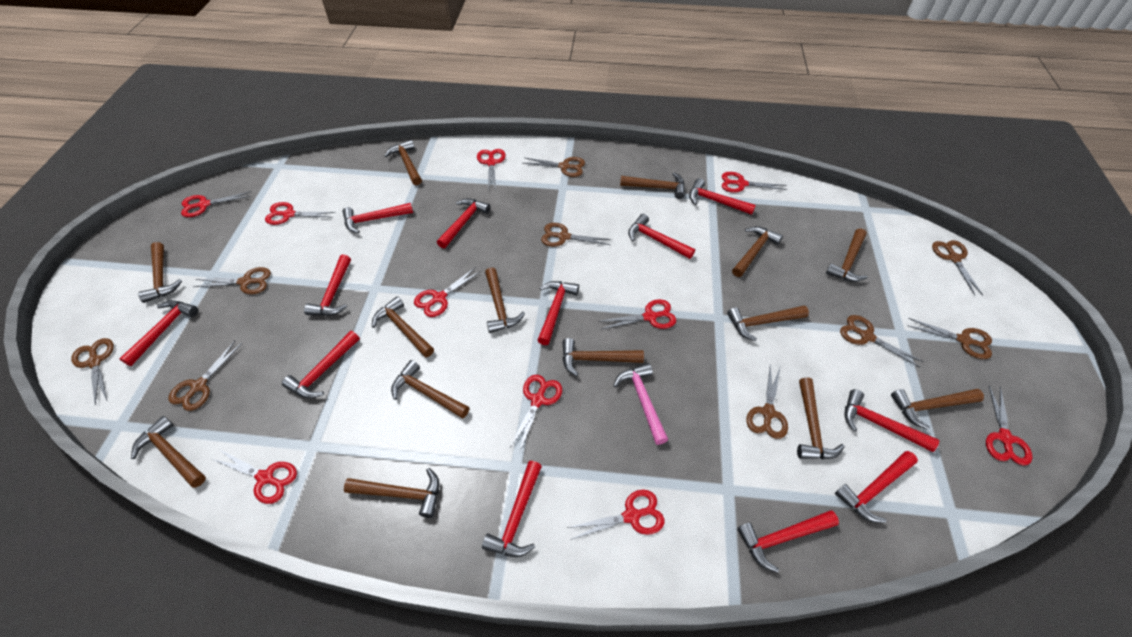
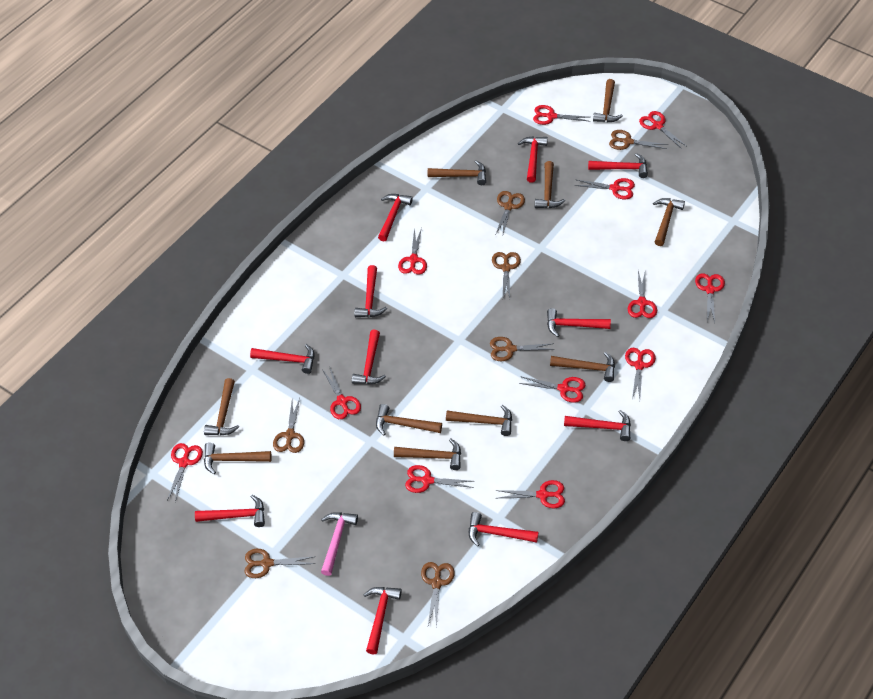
brown hammer: [131,416,206,488] [138,242,182,303] [344,468,439,518] [372,296,434,357] [385,140,422,185] [391,360,470,419] [485,267,525,333] [562,338,644,377] [620,173,685,199] [727,305,809,341] [732,226,783,277] [797,377,844,459] [826,229,867,282] [891,389,984,430] = 14 -> [204,378,239,435] [204,443,272,474] [376,404,442,435] [394,438,461,470] [428,160,486,185] [446,405,512,436] [535,161,565,208] [550,352,615,382] [593,79,623,122] [653,198,685,246] = 10
brown scissors: [71,338,114,406] [169,341,242,411] [193,267,271,294] [523,157,585,177] [541,223,612,247] [746,364,788,439] [840,315,924,368] [907,318,992,359] [932,240,983,295] = 9 -> [245,549,315,578] [273,398,304,453] [421,562,455,627] [490,337,555,361] [492,252,521,298] [496,191,525,234] [609,130,668,150] = 7
red hammer: [119,300,198,366] [282,331,360,399] [304,255,351,316] [342,203,413,233] [437,198,491,249] [482,461,542,557] [537,281,579,345] [628,214,695,259] [689,178,756,215] [737,511,839,573] [835,451,918,523] [844,389,939,452] = 12 -> [195,495,265,527] [250,344,314,374] [352,330,386,384] [354,265,387,317] [363,587,402,655] [378,194,413,241] [469,512,539,546] [518,136,548,183] [547,308,611,337] [564,410,631,441] [588,153,648,178] = 11
red scissors: [181,191,251,217] [212,450,297,504] [265,202,335,225] [414,267,481,317] [477,149,506,190] [509,375,562,453] [567,490,665,540] [598,299,676,330] [722,172,787,193] [986,385,1033,466] = 10 -> [167,443,203,502] [322,368,361,419] [398,227,427,275] [405,465,474,493] [496,480,565,508] [519,377,585,403] [533,105,590,125] [575,178,635,199] [625,348,656,399] [628,269,657,318] [639,111,686,149] [695,273,725,322] = 12

